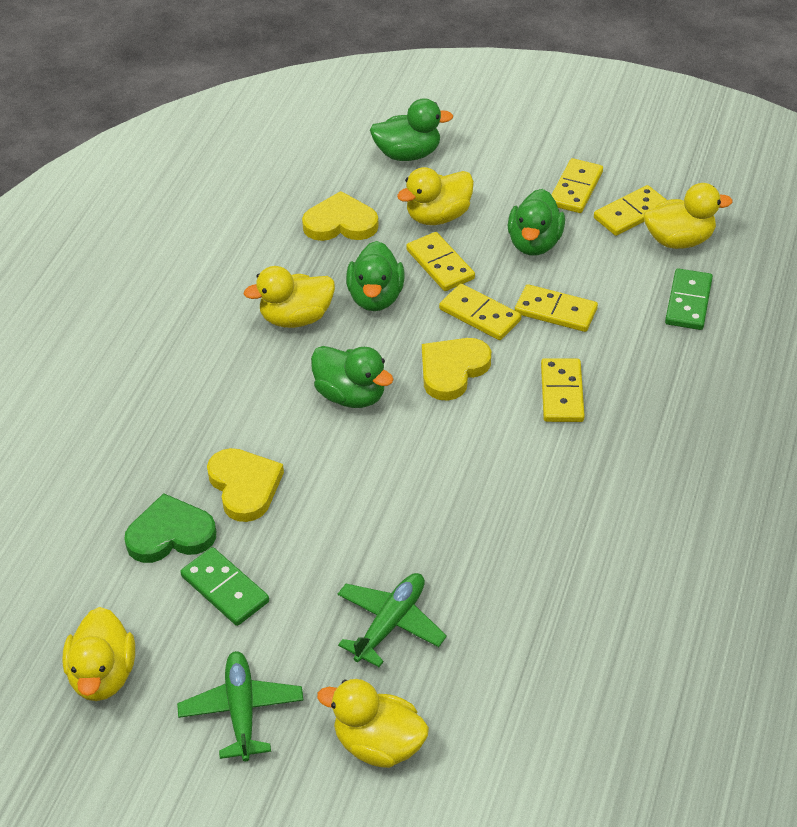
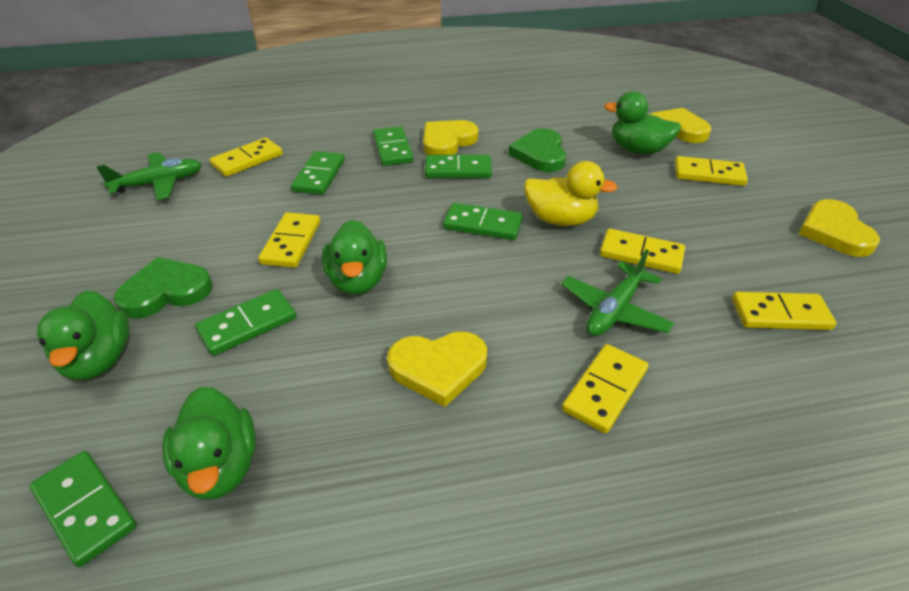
green domino: [180,547,269,626] [665,268,713,330] = 2 -> [30,451,137,567] [195,289,297,356] [291,151,345,195] [373,126,413,166] [425,155,492,178] [443,203,523,240] = 6
green heart: [124,493,216,563] = 1 -> [114,257,212,319] [509,128,566,172] = 2
yellow duck: [62,607,135,701] [244,266,335,328] [317,679,429,768] [397,167,474,225] [644,183,733,249] = 5 -> [524,161,618,226] = 1
yellow heart: [207,448,284,522] [302,191,379,241] [422,338,491,401] = 3 -> [387,331,487,407] [423,120,479,155] [649,108,711,143] [799,199,880,257] = 4

